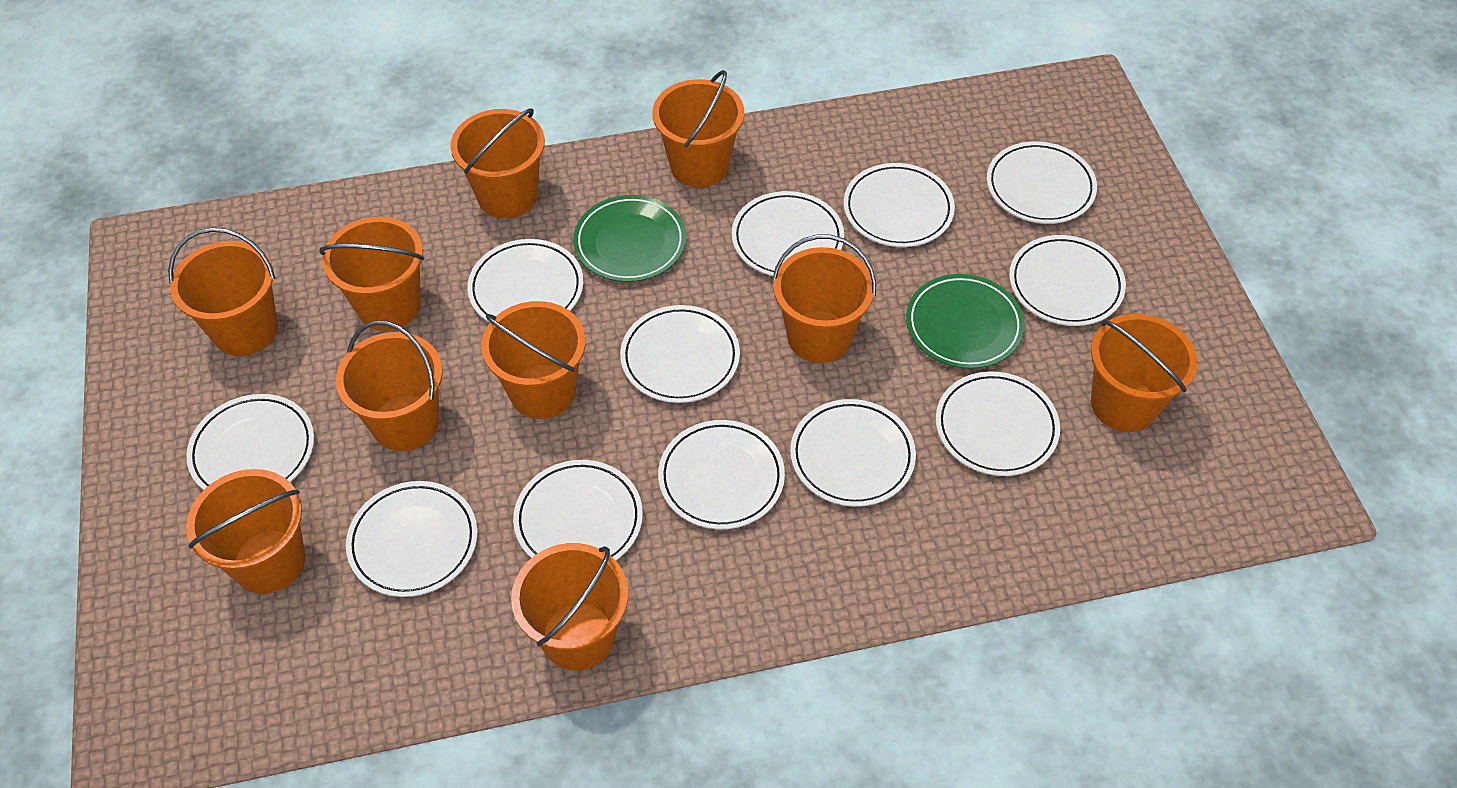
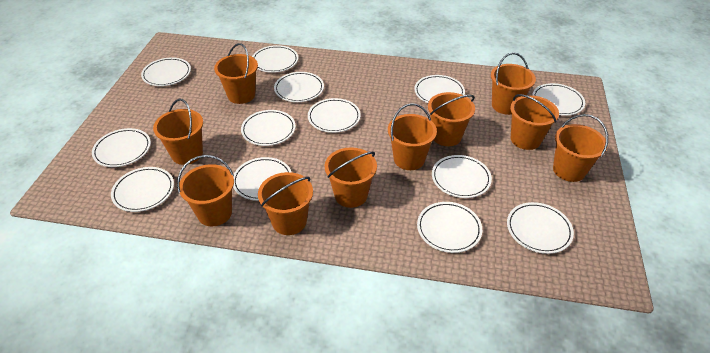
green plate: [573,195,686,282] [906,274,1025,369] = 2 -> none = 0
white plate: [186,394,314,490] [346,481,478,597] [467,239,583,323] [513,460,643,560] [620,305,740,403] [658,420,785,530] [732,191,844,276] [790,399,916,507] [844,163,955,247] [936,372,1060,476] [987,141,1097,224] [1009,235,1126,326] = 12 -> [92,128,151,167] [111,167,174,212] [141,57,191,86] [233,157,291,201] [241,110,296,146] [252,45,298,73] [274,72,324,102] [308,98,361,133] [414,75,465,103] [417,202,482,253] [432,155,492,198] [507,202,574,254] [532,83,585,116] = 13

